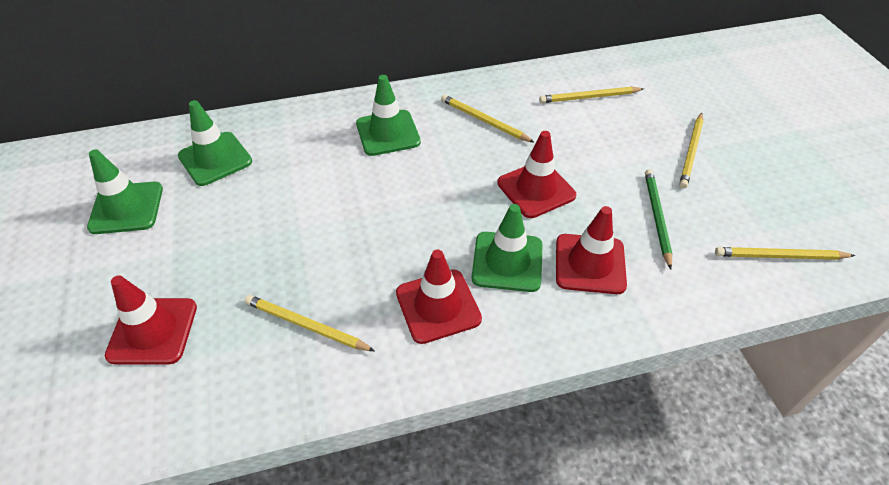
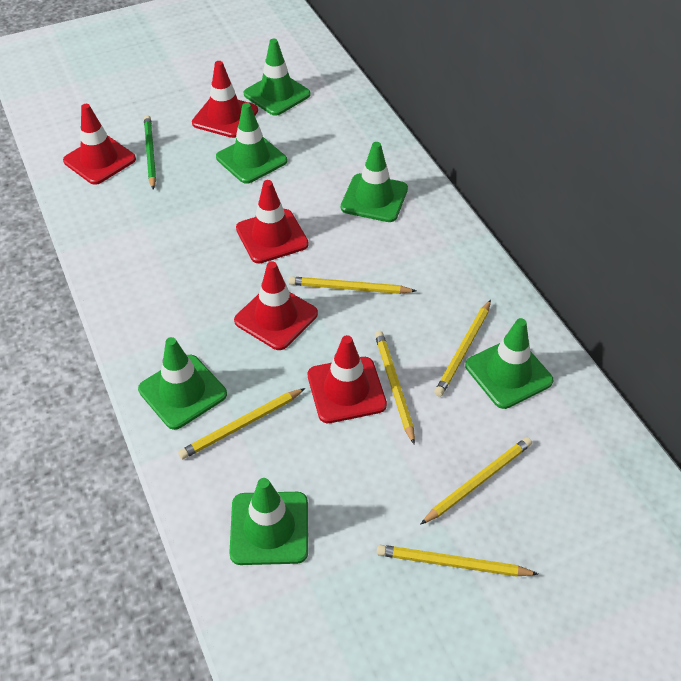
green traffic cone: [87,149,163,234] [178,100,252,186] [356,75,421,156] [472,204,543,292] = 4 -> [138,337,227,430] [216,103,287,184] [229,478,308,565] [244,39,311,116] [341,142,408,222] [465,318,553,409] = 6
red traffic cone: [105,276,197,364] [396,250,482,344] [497,131,576,218] [556,206,627,294] = 4 -> [63,104,136,185] [192,61,258,138] [234,261,318,350] [236,180,309,264] [308,335,387,423] = 5
yellow pencil: [244,295,375,351] [441,94,535,143] [539,87,644,103] [679,112,704,188] [715,247,855,260] = 5 -> [178,388,305,459] [289,276,416,294] [375,331,415,445] [377,545,538,577] [420,437,532,525] [434,300,491,397] = 6

